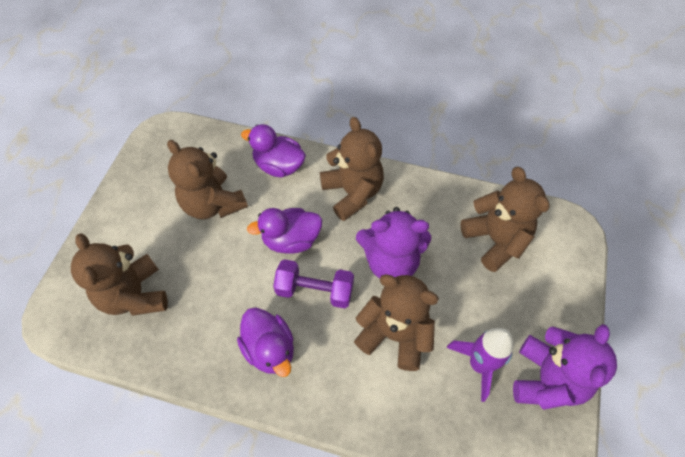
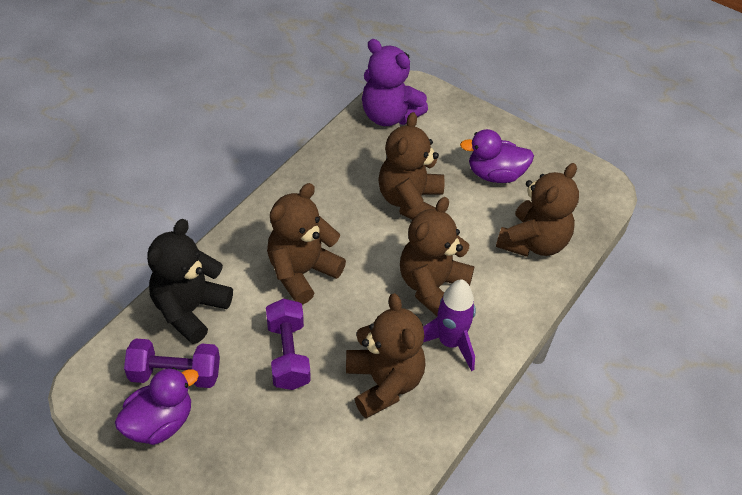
black teddy bear: none = 0 -> [147,219,233,344] = 1
purple duck: [237,308,294,377] [241,124,306,177] [247,208,322,254] = 3 -> [115,367,199,445] [460,129,534,183] = 2
purple dumbbell: [273,259,354,308] = 1 -> [124,339,220,388] [266,299,311,390] = 2
purple teddy bear: [356,207,431,278] [513,324,617,410] = 2 -> [362,39,428,126] = 1

